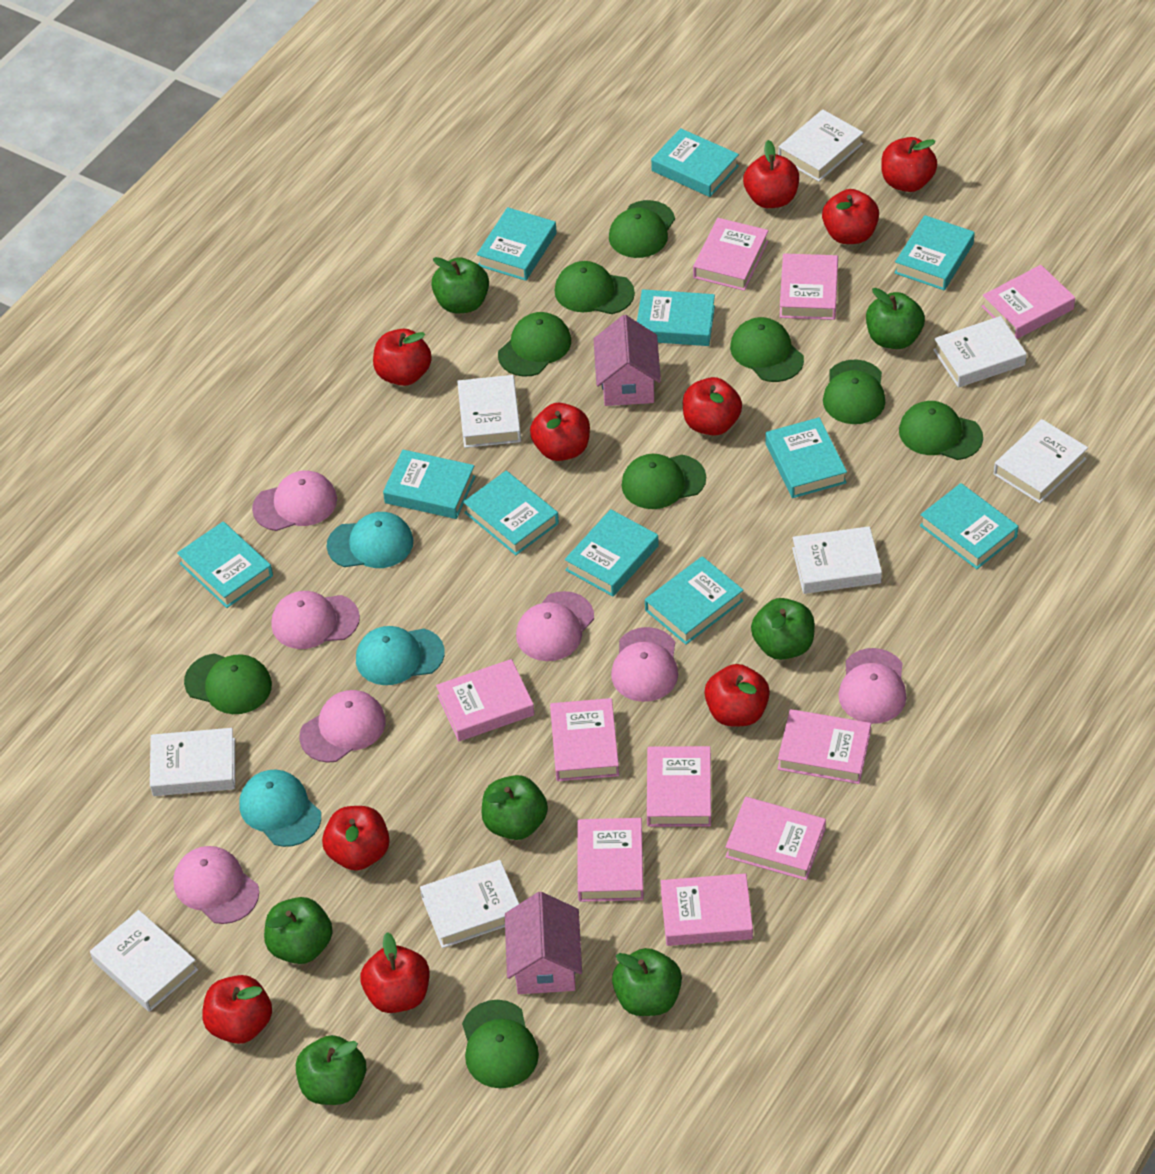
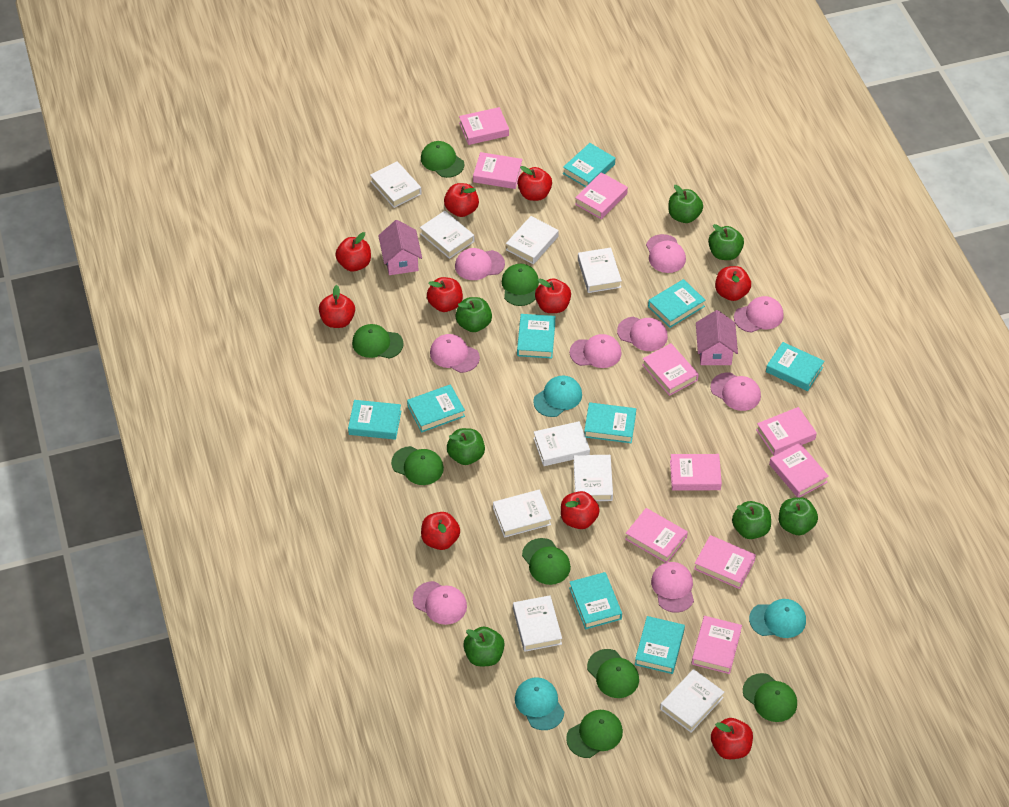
green cap: [184,653,272,714] [462,1000,539,1088] [498,312,571,377] [555,261,635,314] [609,200,675,258] [621,454,706,509] [730,317,804,382] [823,359,885,424] [899,401,983,460] = 9 -> [352,324,404,359] [391,446,444,485] [421,141,464,178] [502,264,539,306] [522,538,571,585] [566,710,623,758] [587,649,639,698] [743,673,797,722] = 8
pink cap: [173,846,259,924] [252,471,337,531] [271,591,360,649] [299,690,386,763] [516,591,594,661] [611,627,678,702] [839,648,906,724] = 7 -> [413,581,467,625] [430,334,480,373] [455,248,505,280] [570,334,622,368] [617,317,668,351] [646,234,686,273] [651,562,694,613] [710,372,761,411] [734,296,784,333] = 9
turquoise book: [177,522,273,608] [383,450,476,519] [463,471,559,555] [476,207,557,281] [565,509,659,597] [637,289,715,346] [645,556,743,645] [651,128,739,197] [765,417,847,498] [894,215,975,290] [920,483,1019,569] = 11 -> [348,400,401,440] [407,384,465,433] [517,314,556,358] [563,143,615,187] [569,572,622,629] [584,402,636,443] [635,616,685,674] [648,279,706,328] [766,342,824,391] = 9
white book: [90,910,198,1012] [150,728,235,796] [420,860,519,948] [457,375,521,448] [778,109,864,181] [792,526,882,594] [933,316,1027,388] [994,419,1088,503] = 8 -> [370,161,422,208] [420,211,474,259] [493,490,551,538] [506,216,559,264] [513,595,562,652] [534,421,590,466] [574,455,613,501] [578,247,622,293] [660,669,724,733] = 9

